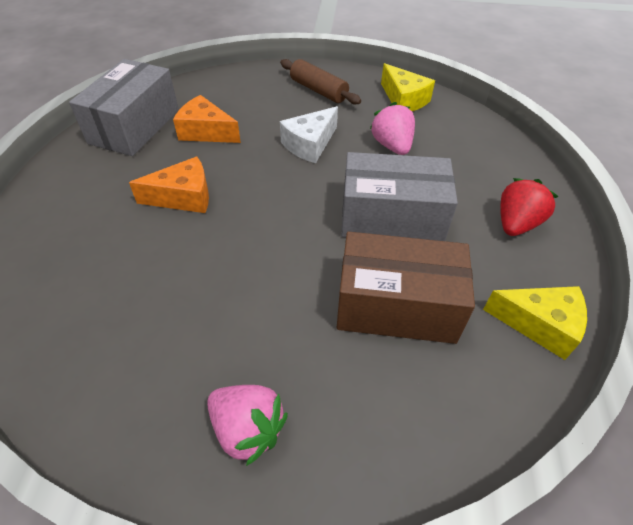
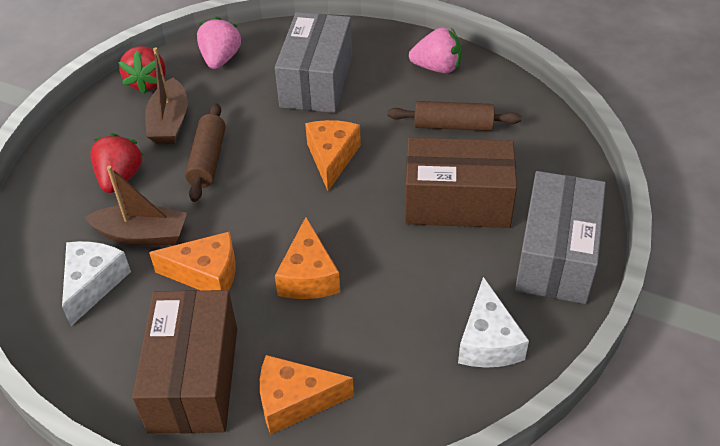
brown boat: none = 0 -> [84,166,187,246] [145,47,188,145] = 2
brown box: [337,232,475,344] = 1 -> [132,290,237,433] [405,138,517,228] = 2
brown rolling pin: [280,59,361,105] = 1 -> [185,103,226,202] [387,101,522,131] = 2
orange cheese: [129,157,209,213] [173,95,241,143] = 2 -> [149,231,236,291] [260,355,354,435] [275,217,340,299] [305,120,361,191] = 4
red strawberry: [500,178,558,236] = 1 -> [90,133,143,193] [118,46,166,94] = 2
white cheese: [280,106,338,163] = 1 -> [62,241,131,326] [458,277,529,368] = 2
yellow cheese: [381,63,435,111] [483,286,587,360] = 2 -> none = 0

